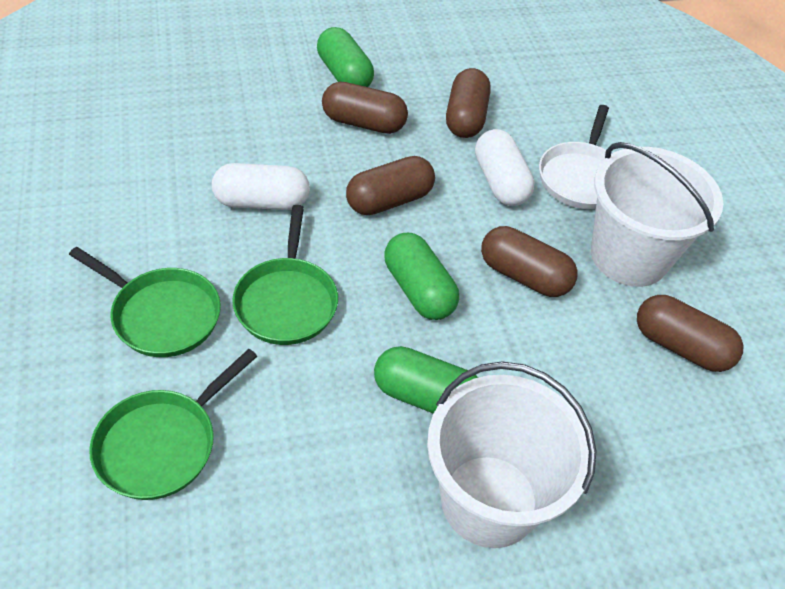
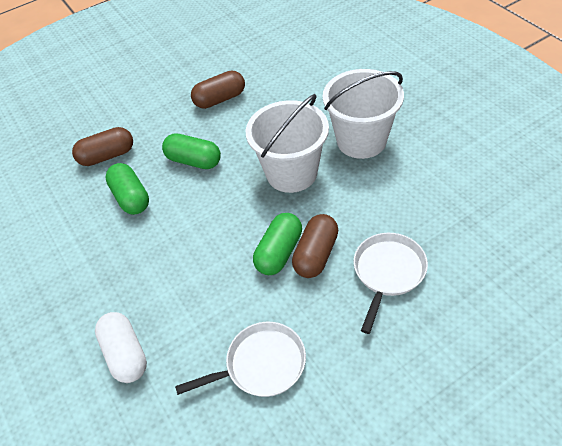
brown capsule: [322,82,408,134] [346,156,435,215] [446,68,491,138] [481,226,577,297] [637,295,743,372] = 5 -> [72,127,133,166] [191,70,245,109] [292,214,338,278] = 3
green pan: [69,247,221,357] [89,349,257,500] [232,205,338,345] = 3 -> none = 0
white capsule: [212,163,310,210] [475,129,534,206] = 2 -> [95,312,147,383] = 1
white pan: [539,105,612,209] = 1 -> [175,322,306,397] [353,233,428,334] = 2

